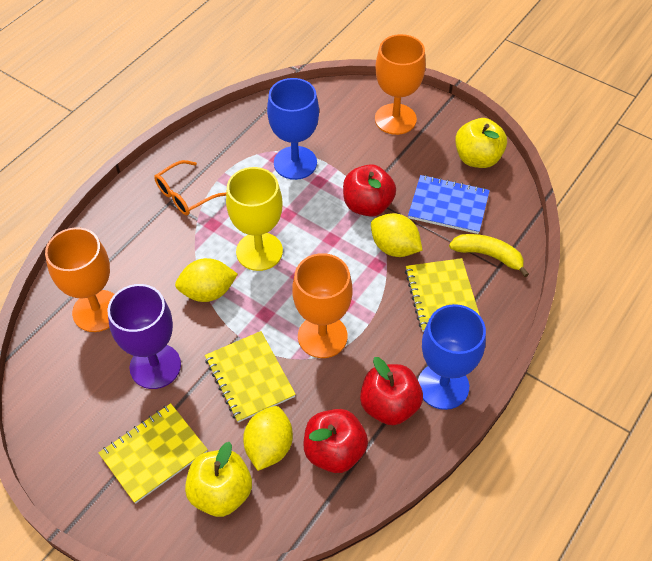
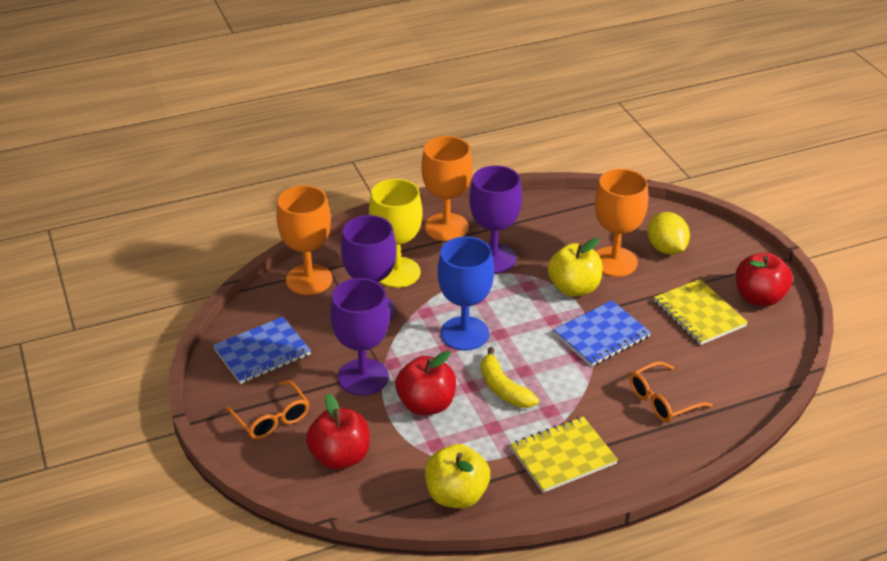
blue goblet: [267,78,319,180] [418,304,486,410] = 2 -> [437,236,494,351] = 1
blue notebook: [408,175,490,234] = 1 -> [213,317,311,384] [553,300,651,367] = 2
orange glasses: [154,160,226,215] = 1 -> [225,381,309,439] [629,362,713,422] = 2
purple goblet: [107,284,181,389] = 1 -> [330,278,389,395] [341,215,396,321] [469,165,522,273] = 3
yellow lemon: [175,258,238,302] [243,406,293,471] [371,213,423,257] = 3 -> [647,212,690,255] = 1
yellow notebook: [99,403,208,504] [205,331,296,423] [405,258,480,332] = 3 -> [510,417,618,493] [654,279,748,345] = 2

